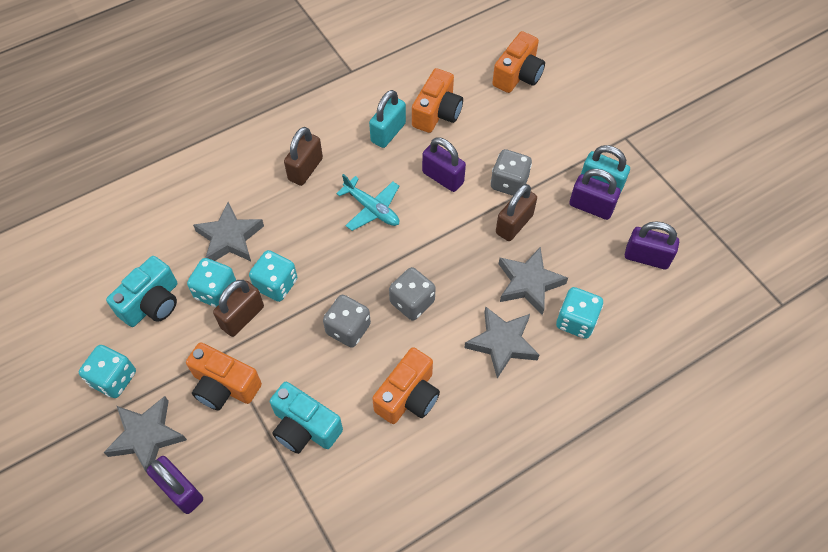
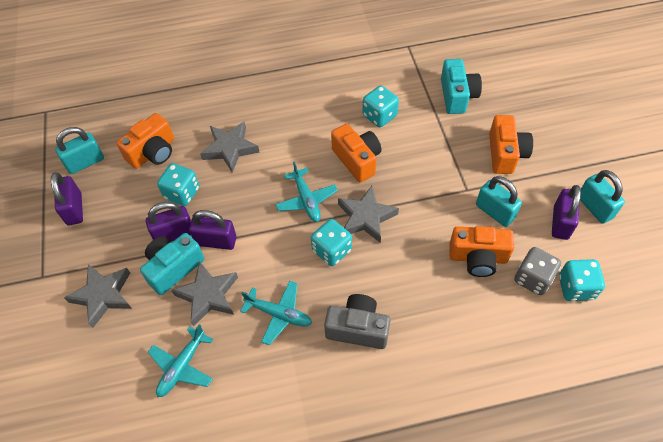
brown padlock: [213,280,264,337] [284,127,323,186] [496,184,537,241] = 3 -> none = 0
grey camera: none = 0 -> [324,294,391,349] = 1
grey dice: [323,295,371,348] [389,267,436,320] [491,149,532,196] = 3 -> [514,247,561,295] = 1
turquoise padlock: [369,90,406,148] [581,145,630,191] = 2 -> [55,127,104,174] [476,176,522,227] [580,170,625,224] = 3
turquoise plane: [336,174,399,231] = 1 -> [148,324,213,397] [240,281,312,345] [276,162,338,222] = 3

